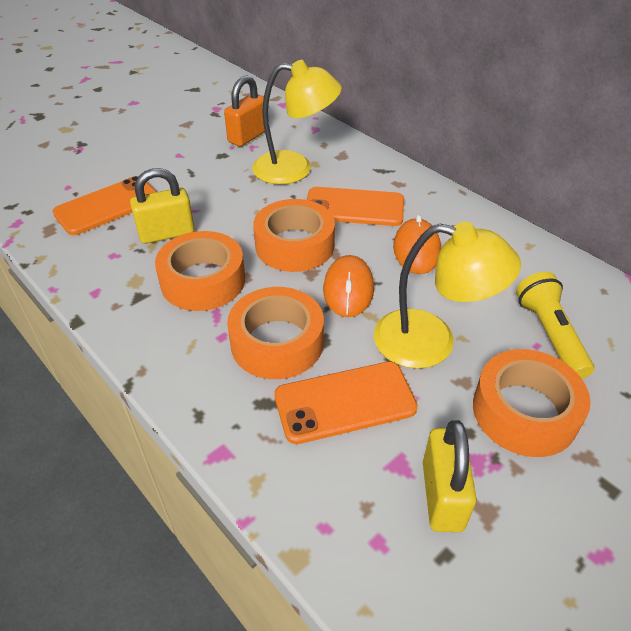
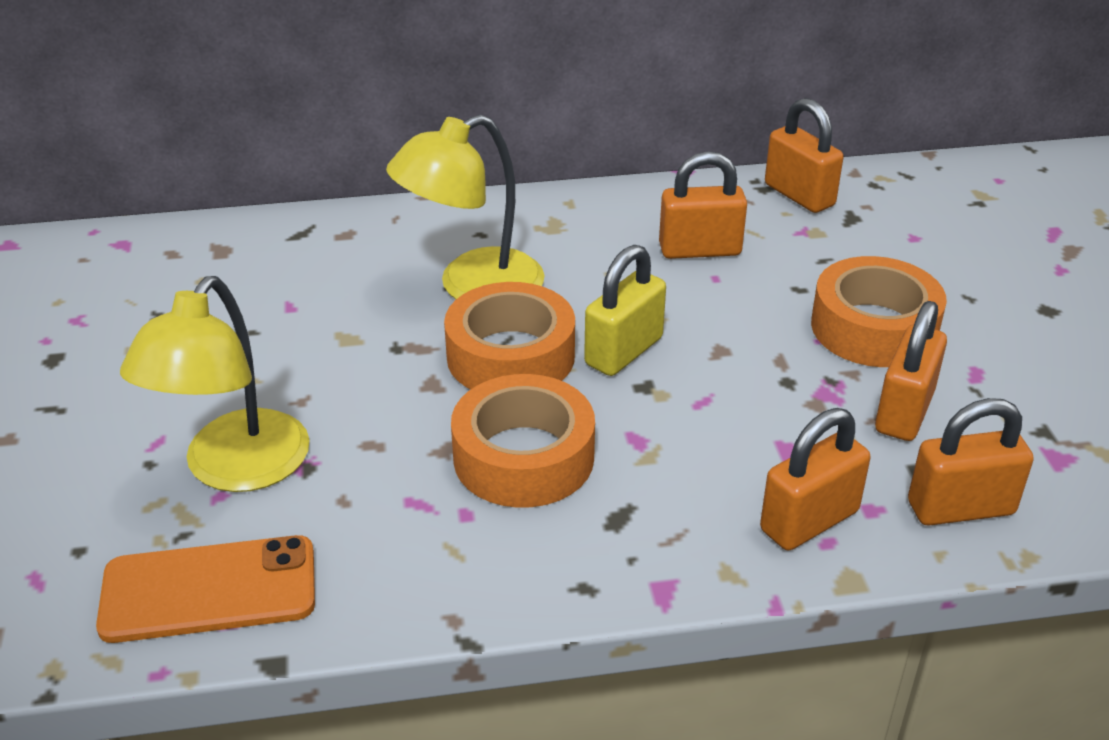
orange mouse: [323,255,374,317] [393,215,441,274] = 2 -> none = 0
orange padlock: [224,75,265,147] = 1 -> [659,151,747,259] [760,408,871,550] [765,98,844,213] [875,301,947,441] [908,398,1034,526] = 5
orange phone: [52,176,157,235] [274,362,418,444] [307,187,404,226] = 3 -> [96,535,315,643] = 1
orange tape: [155,231,245,311] [227,287,324,379] [253,199,335,272] [473,349,591,457] = 4 -> [444,282,575,389] [451,374,595,508] [811,256,947,367] = 3
yellow flashlight: [516,272,594,379] = 1 -> none = 0
yellow padlock: [130,168,195,244] [423,420,477,532] = 2 -> [584,245,666,376] = 1

